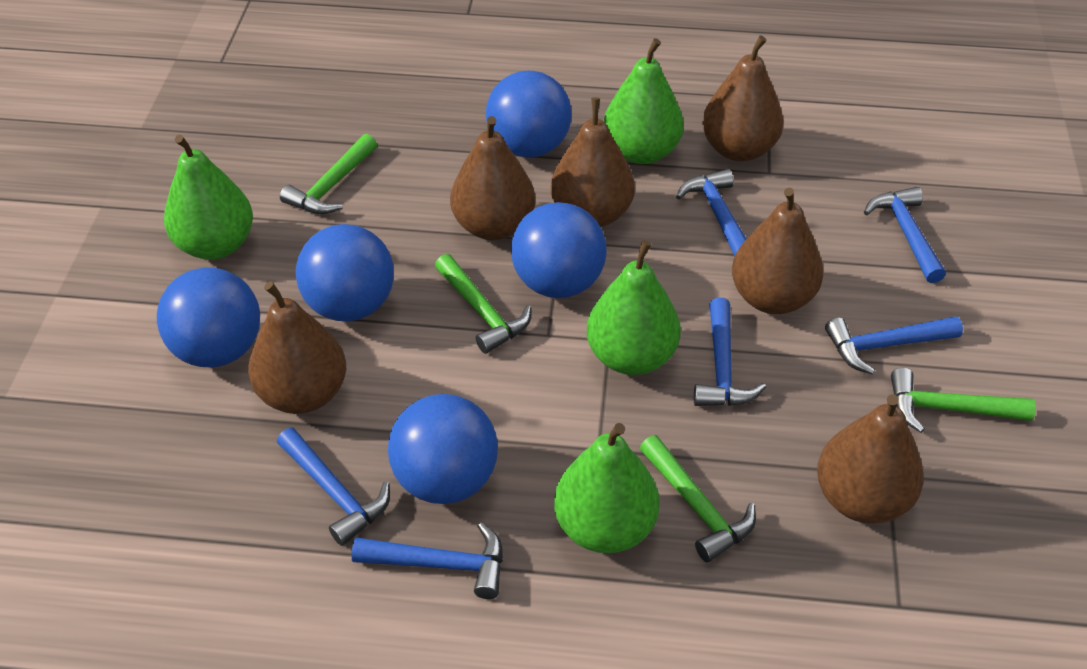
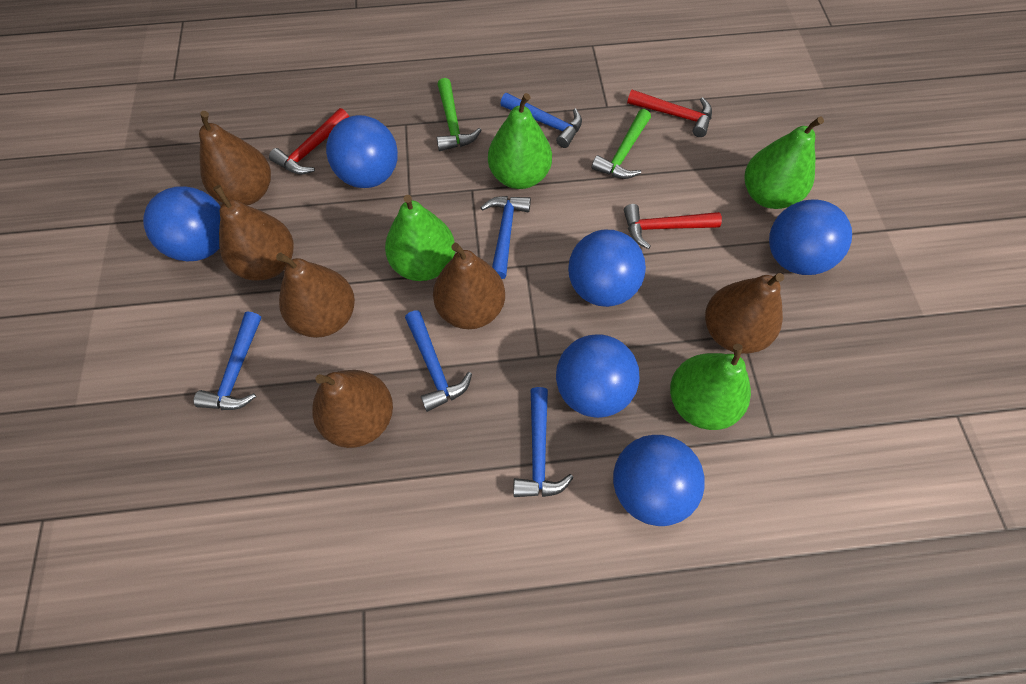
blue ball: [157,267,260,368] [296,224,394,321] [388,394,498,504] [486,71,572,158] [511,202,607,298] = 5 -> [143,186,220,261] [326,115,398,188] [556,335,640,418] [568,230,646,307] [613,435,705,526] [769,199,852,275] = 6
blue hammer: [277,428,390,546] [351,522,503,599] [676,169,747,257] [694,298,766,406] [825,316,963,375] [864,187,946,283] = 6 -> [194,311,261,410] [405,310,472,412] [480,196,531,279] [500,93,582,148] [513,387,574,497] = 5
green hammer: [280,134,377,214] [435,254,531,354] [640,435,756,562] [891,368,1036,433] = 4 -> [436,78,481,151] [591,109,651,179] = 2
red hammer: none = 0 -> [269,108,349,175] [624,204,722,249] [627,90,712,137] = 3

